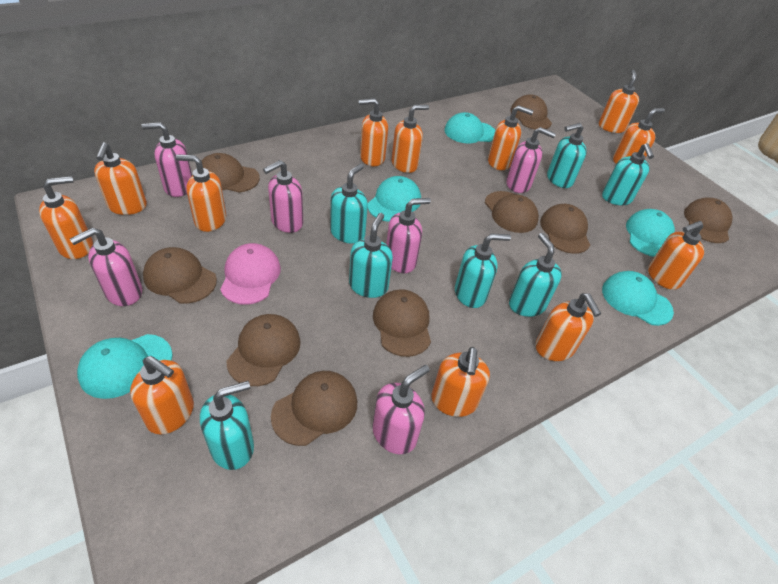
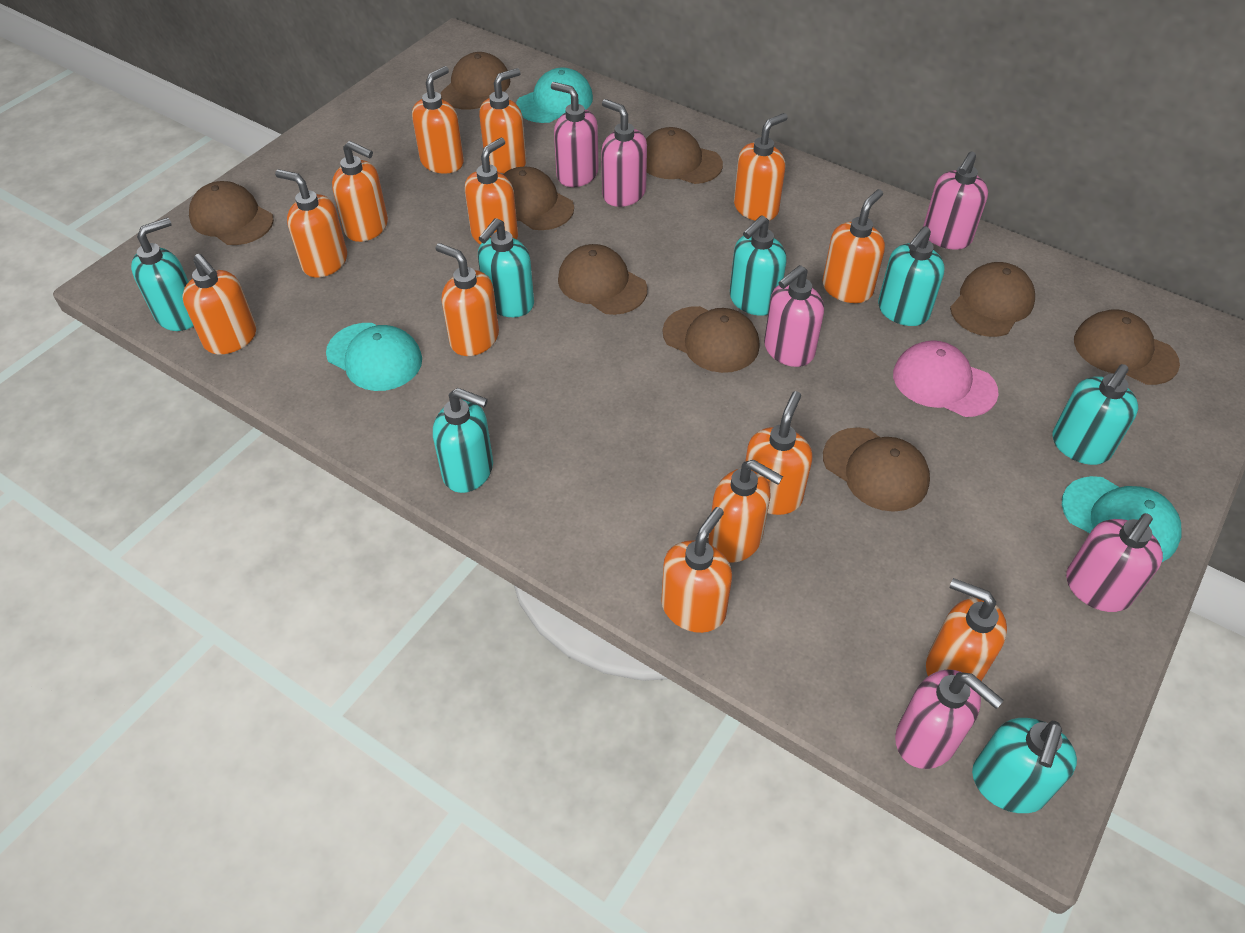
orange soap dispenser: [39,176,93,259] [94,142,147,215] [130,356,194,435] [176,154,226,232] [359,98,388,166] [391,105,429,173] [431,347,490,417] [488,105,533,170] [535,293,601,361] [599,70,639,133] [613,108,665,164] [648,221,704,290] = 12 -> [182,254,256,354] [275,169,347,278] [332,141,388,242] [412,66,464,174] [436,243,499,356] [465,138,518,245] [479,68,526,173] [661,507,732,633] [709,460,783,563] [734,113,788,221] [745,391,813,515] [823,189,885,303] [926,578,1007,681] = 13
turquoise cap: [77,334,173,399] [368,176,421,222] [444,112,495,144] [602,271,674,326] [626,209,675,257] = 5 -> [326,323,422,391] [516,67,593,123] [1062,476,1181,562] = 3

